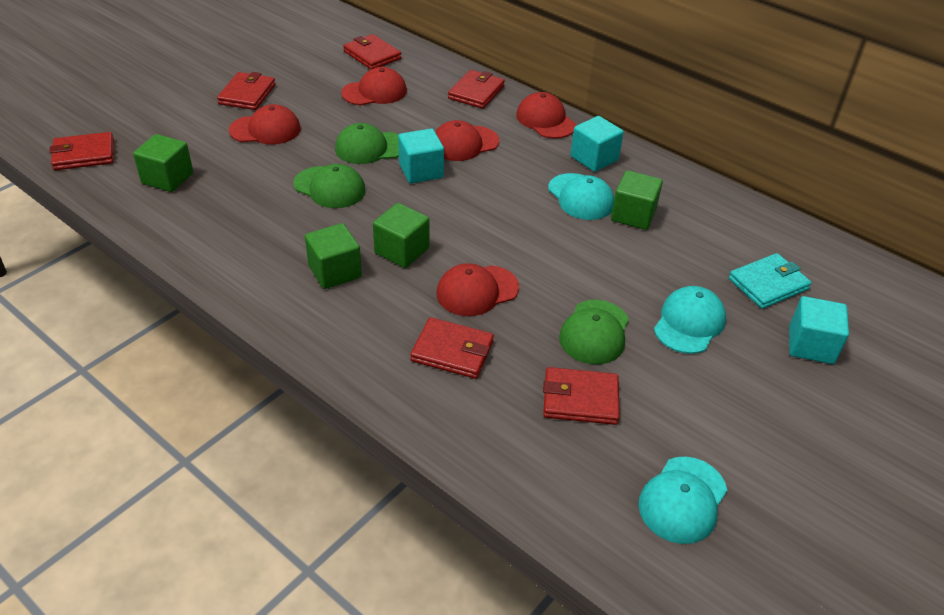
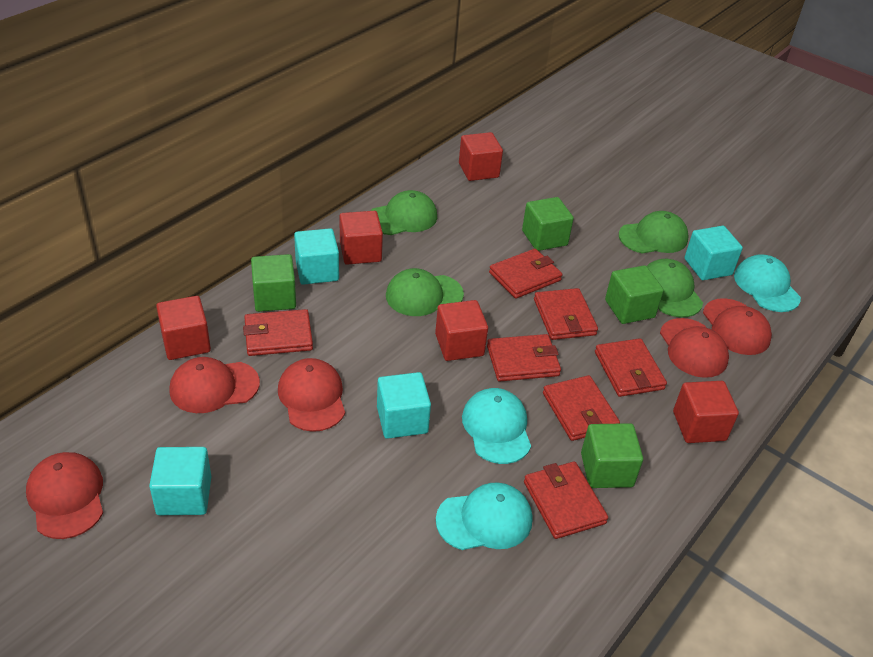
green cap: [293,164,366,208] [335,123,399,164] [559,300,629,364] = 3 -> [371,190,437,235] [386,268,464,316] [619,211,689,254] [647,259,703,318] = 4
red cube: none = 0 -> [156,296,211,360] [340,211,383,265] [435,300,488,361] [459,132,503,181] [673,381,739,443] = 5
red wallet: [49,132,114,170] [217,72,276,110] [343,34,401,70] [410,317,494,379] [448,70,505,109] [543,367,619,425] = 6 -> [243,309,313,356] [487,334,561,382] [489,249,562,299] [524,461,608,539] [534,288,598,340] [543,375,620,441] [595,338,667,397] = 7
turquoise cube: [398,129,444,183] [570,116,624,172] [789,296,849,364] = 3 -> [149,447,212,515] [294,228,339,285] [377,372,431,439] [684,226,743,280] = 4
turquoise wallet: [729,253,812,309] = 1 -> none = 0

